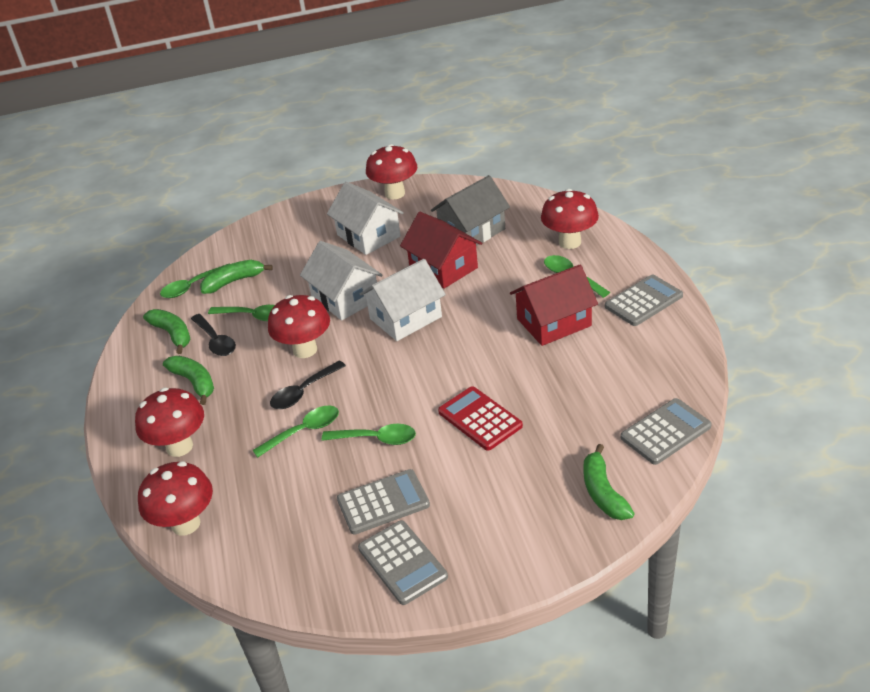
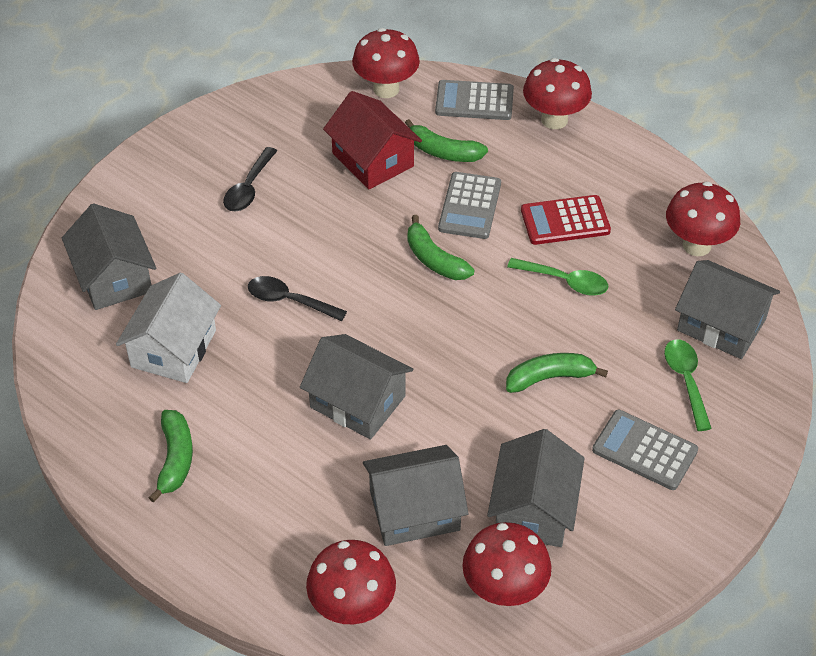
green spoon: [160,263,230,298] [208,305,275,321] [252,406,339,458] [322,424,416,445] [544,255,610,298] = 5 -> [507,258,608,296] [664,339,712,431] = 2
grey calculator: [337,469,430,535] [358,520,448,605] [605,275,683,326] [620,398,712,465] = 4 -> [435,80,514,120] [438,172,501,239] [592,410,698,490] = 3
grey house: [431,175,510,246] = 1 -> [62,203,156,310] [300,334,413,439] [363,445,469,546] [487,429,585,547] [675,260,780,359] = 5
red house: [400,212,482,289] [510,264,598,346] = 2 -> [323,91,422,190] = 1
white house: [300,241,382,320] [327,182,404,255] [360,259,446,341] = 3 -> [116,273,221,383] = 1

